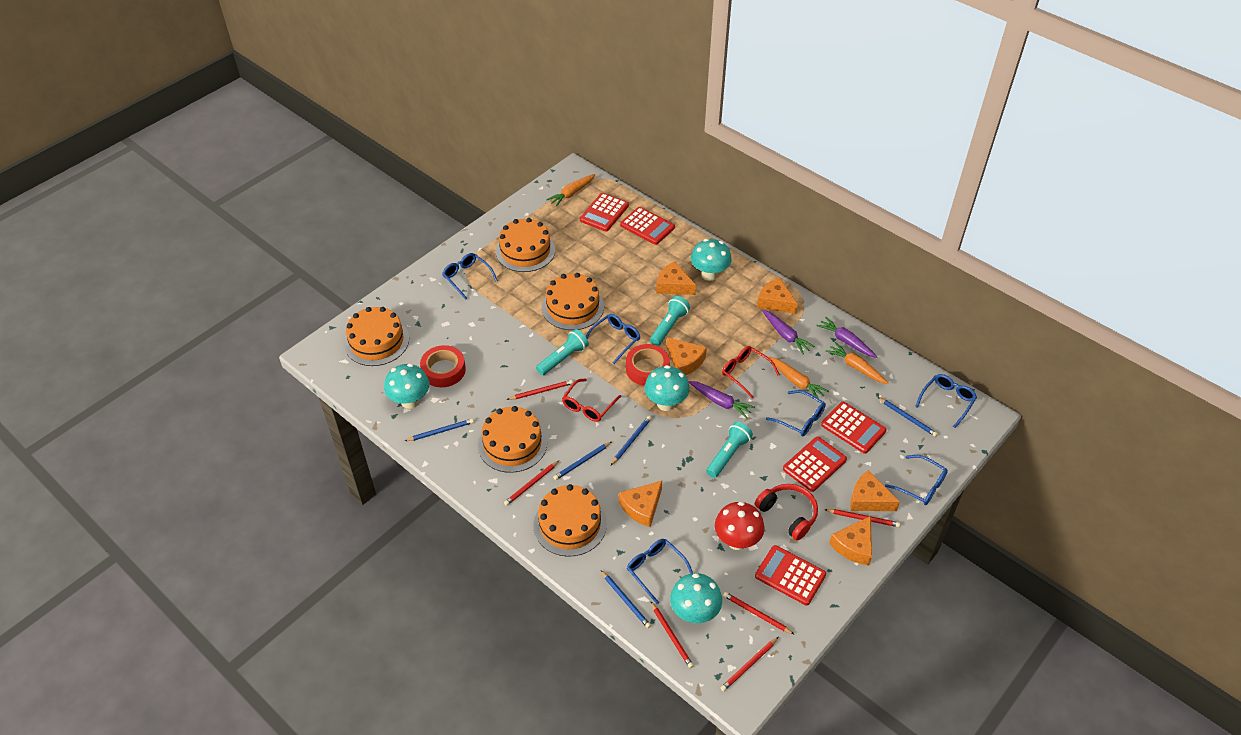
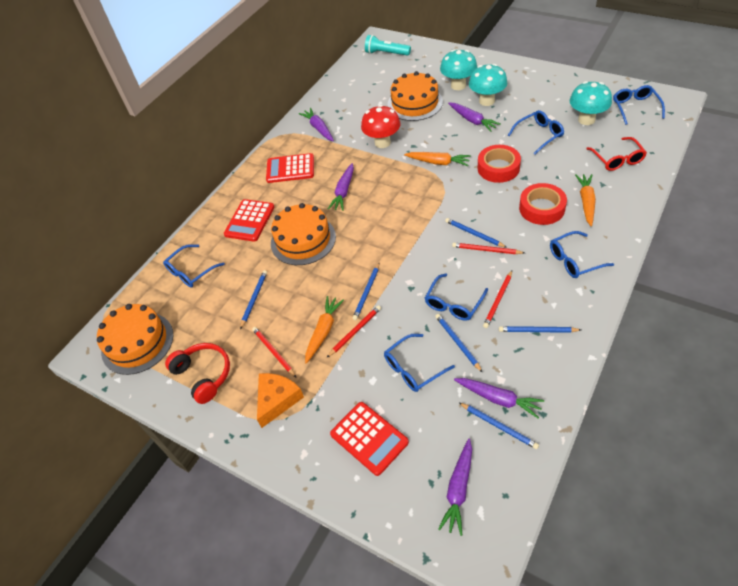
blue pencil: [405,419,474,441] [553,442,611,480] [601,570,651,628] [611,416,651,465] [878,397,938,437] = 5 -> [240,270,267,329] [352,263,379,320] [435,314,482,372] [445,218,507,248] [460,403,539,449] [499,326,581,333] = 6
orange cake: [344,307,409,366] [478,406,547,473] [496,218,555,272] [534,484,607,557] [542,273,604,330] = 5 -> [97,304,173,375] [271,203,336,265] [387,71,443,121] = 3
orange cheese: [619,481,662,527] [656,261,696,295] [666,337,707,375] [757,277,798,314] [829,516,872,566] [850,470,900,511] = 6 -> [257,373,304,428] = 1
purple carrot: [688,381,755,419] [762,309,815,354] [816,317,877,358] = 3 -> [299,108,334,141] [328,163,354,211] [438,439,472,536] [448,103,501,131] [454,378,544,418] = 5
red calculator: [580,193,629,231] [620,207,675,245] [755,545,826,605] [783,436,847,492] [821,402,886,454] = 5 -> [224,199,274,242] [266,153,314,183] [330,402,409,476] = 3
red glasses: [562,378,621,422] [722,346,780,399] = 2 -> [586,137,647,171] = 1
red pencil: [504,461,559,506] [507,380,573,400] [651,602,694,668] [721,637,779,691] [723,592,795,635] [824,509,900,527] = 6 -> [252,327,296,377] [327,305,381,357] [452,243,524,254] [483,270,512,328] = 4
turquoise flashlight: [536,329,589,375] [650,296,690,346] [706,422,753,478] = 3 -> [365,35,411,56] = 1
turquoise mushroom: [384,364,429,409] [644,365,690,411] [670,573,722,623] [691,239,731,281] = 4 -> [440,49,477,90] [469,64,507,106] [570,81,612,125] = 3

